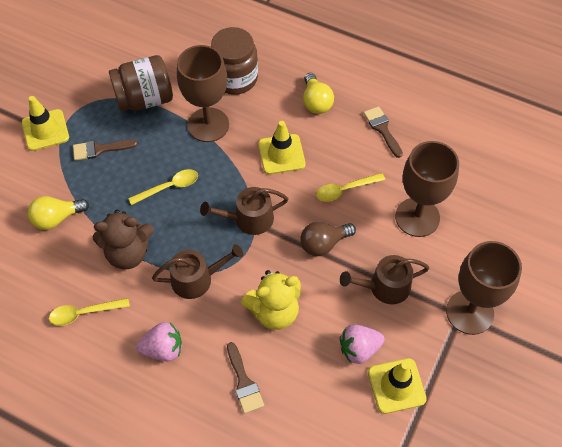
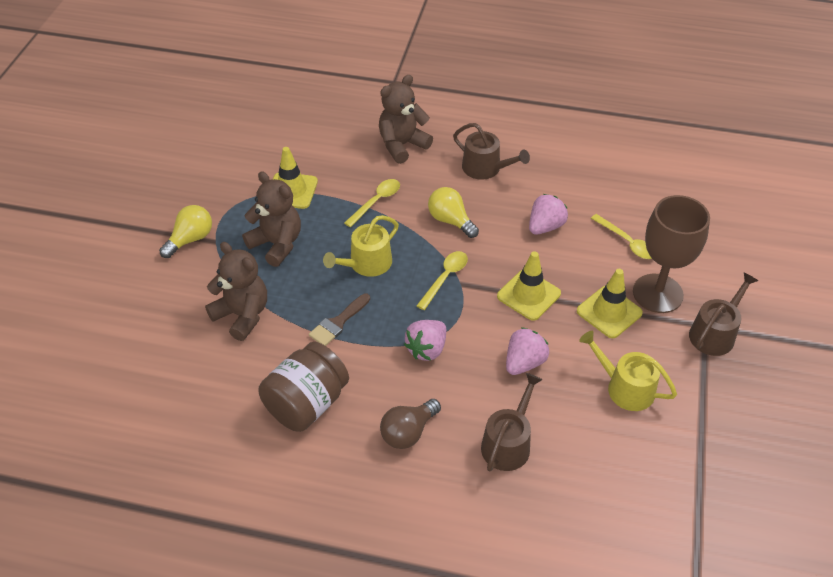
brown brush: [73,139,138,161] [227,342,264,414] [364,106,403,158] = 3 -> [309,294,370,346] = 1
brown goblet: [177,45,229,142] [395,141,459,237] [446,241,522,335] = 3 -> [633,195,710,313] = 1
brown jar: [109,55,173,112] [211,27,258,95] = 2 -> [259,342,349,432] = 1
brown teddy bear: [92,209,154,269] = 1 -> [205,242,267,341] [242,171,301,267] [379,75,433,164] = 3
pink strawberry: [136,322,182,361] [340,325,385,364] = 2 -> [404,320,446,361] [506,327,549,375] [529,194,568,235] = 3
yellow teddy bear: [241,270,301,330] = 1 -> none = 0
yellow watering can: none = 0 -> [323,215,399,277] [579,331,677,411] = 2

